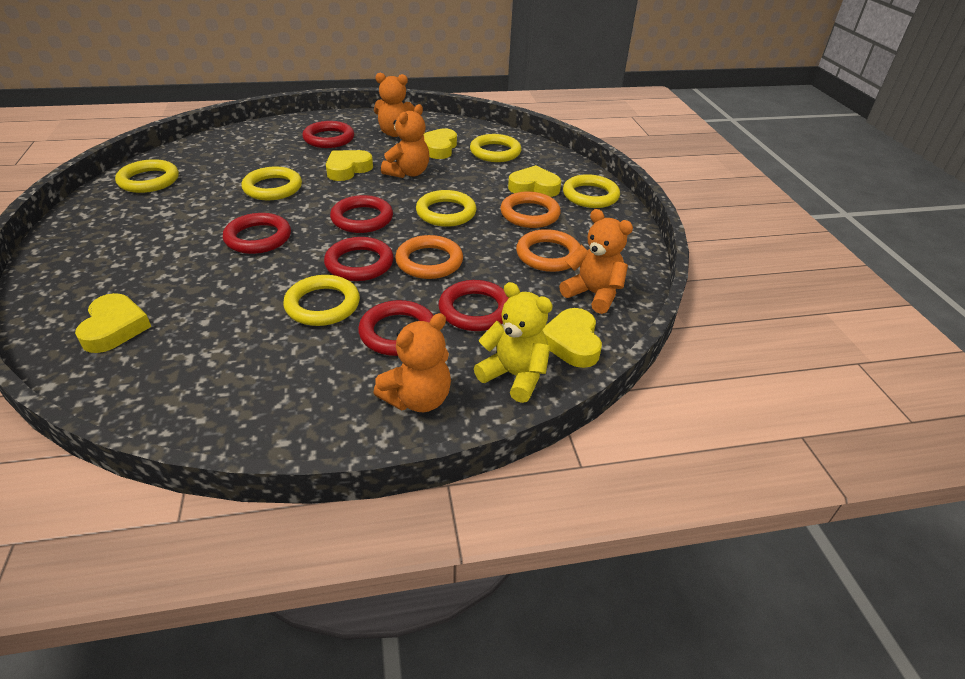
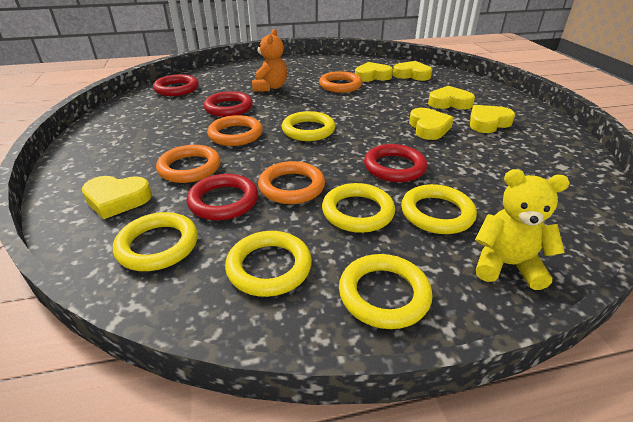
orange ring: [395,235,463,279] [500,192,561,228] [516,229,580,272] = 3 -> [156,145,221,183] [207,115,263,146] [258,161,325,204] [319,71,362,93] = 4
orange teddy bear: [373,313,451,412] [374,73,415,137] [381,104,430,178] [559,209,633,314] = 4 -> [252,29,287,92] = 1
red ring: [223,213,291,254] [302,121,354,148] [324,237,394,281] [330,195,393,233] [358,300,434,356] [439,280,509,331] = 6 -> [153,74,199,96] [186,174,258,220] [204,91,253,117] [364,144,427,182] = 4
yellow heart: [75,293,151,353] [326,150,373,181] [423,128,457,159] [508,165,561,197] [542,308,602,368] = 5 -> [82,176,152,219] [355,62,393,82] [393,61,432,81] [409,108,454,140] [428,86,475,110] [470,105,515,133] = 6

